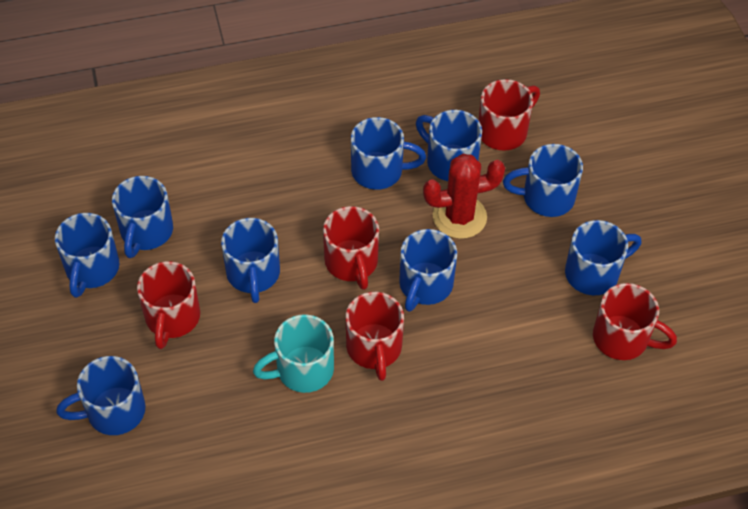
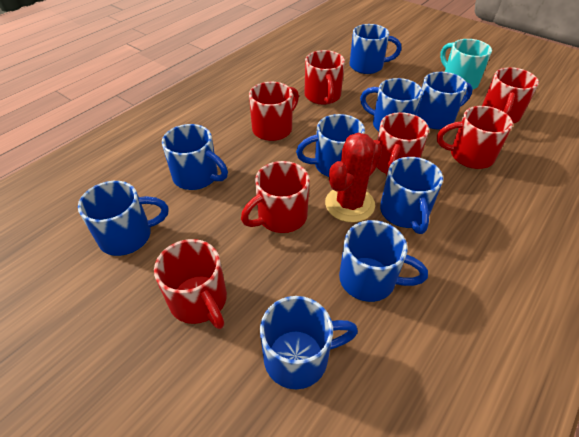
red mug: [137,261,200,349] [323,206,379,290] [345,292,404,381] [478,79,540,151] [593,283,677,360] = 5 -> [154,239,227,329] [241,161,310,233] [249,82,299,141] [305,50,345,105] [377,112,429,176] [437,106,513,169] [482,67,539,123] = 7

